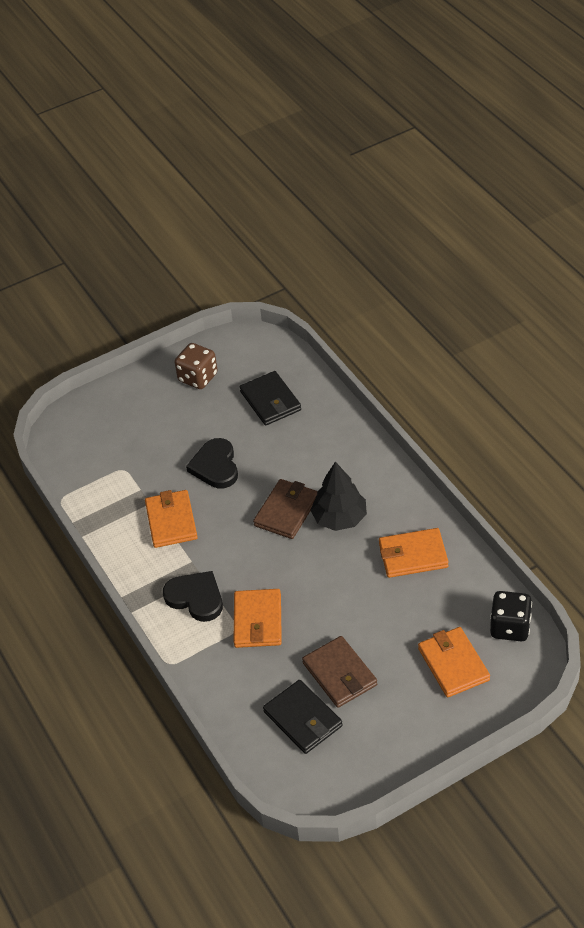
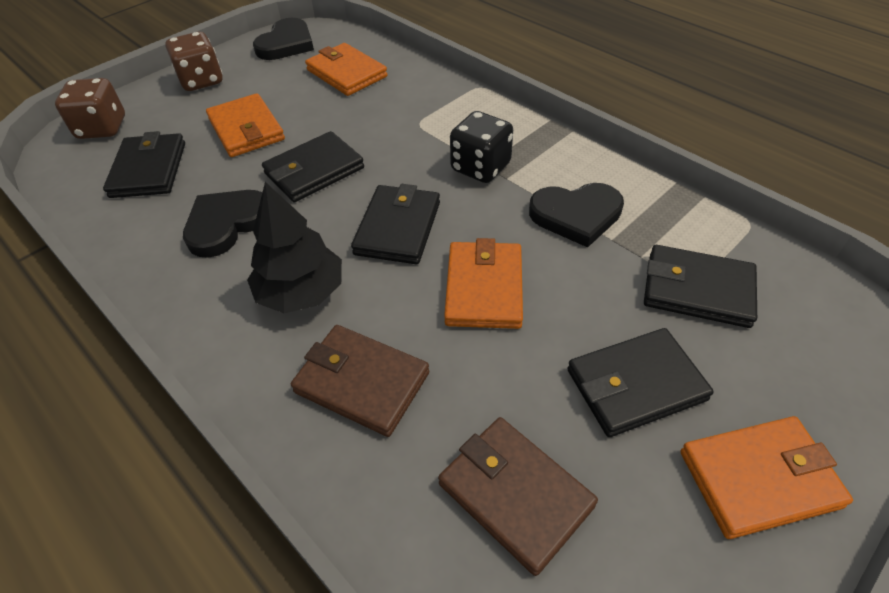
black heart: [163,571,223,622] [186,438,238,489] = 2 -> [183,190,262,258] [253,18,314,60] [529,183,624,247] = 3
black wallet: [240,371,301,426] [263,680,343,754] = 2 -> [103,131,185,198] [262,131,364,203] [351,184,440,264] [567,328,714,437] [644,245,757,328] = 5
brown dice: [175,343,217,389] = 1 -> [55,78,125,139] [165,32,223,91] = 2

